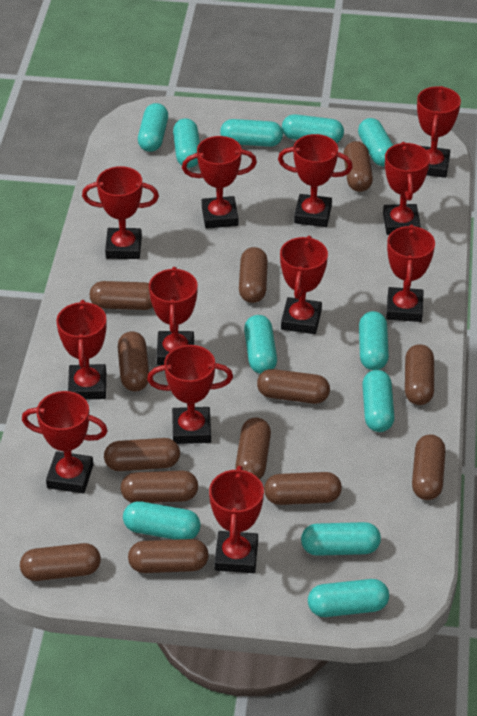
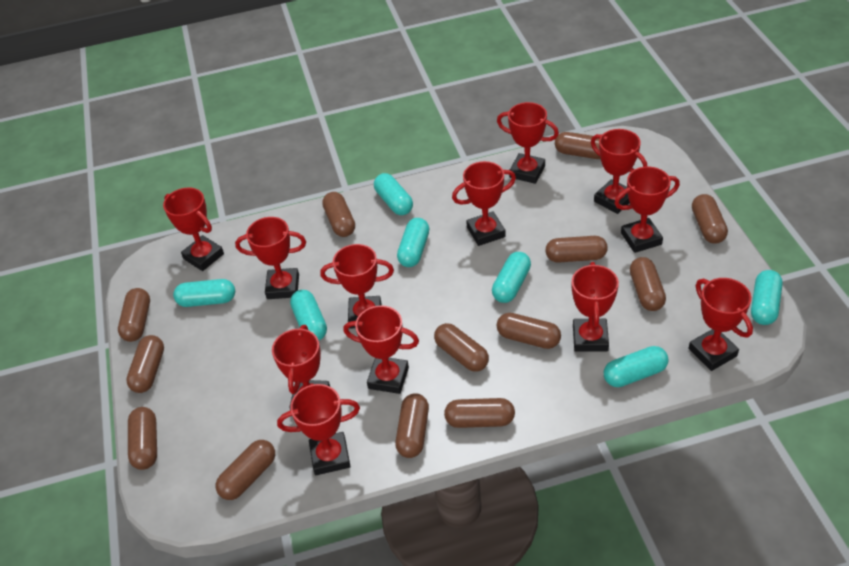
turquoise capsule: [123,501,201,540] [138,103,168,152] [173,118,200,168] [220,119,283,147] [244,315,277,374] [282,114,344,143] [301,522,381,556] [308,579,389,617] [358,118,394,166] [359,311,389,370] [362,370,395,432] = 11 -> [173,279,235,307] [290,290,327,340] [374,173,413,215] [397,218,429,267] [492,252,531,303] [604,346,668,387] [751,270,783,325] = 7

